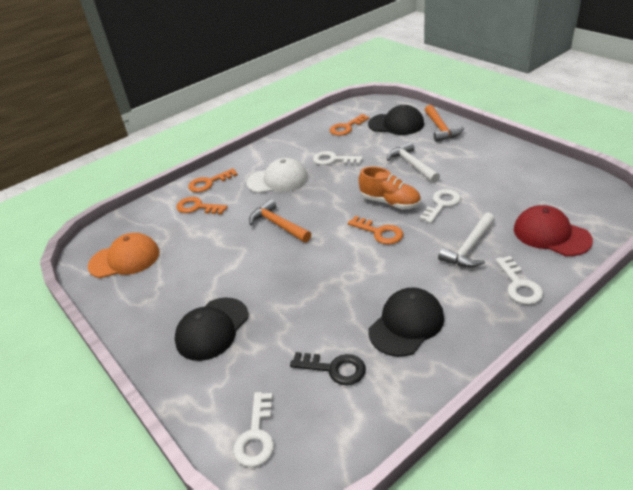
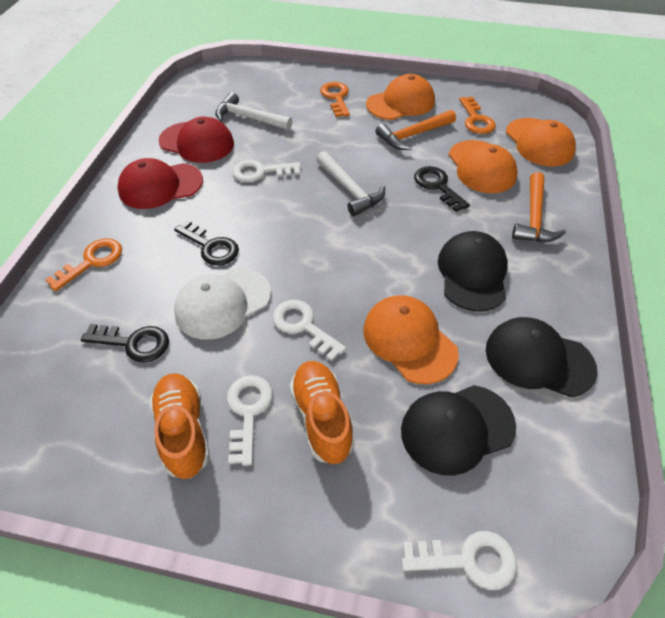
black key: [290,352,366,385] = 1 -> [81,324,169,363] [174,220,239,266] [414,166,470,212] = 3
orange cap: [88,233,160,278] = 1 -> [363,295,459,384] [366,74,435,120] [449,140,518,193] [506,118,576,166] = 4
orange key: [176,197,228,214] [188,168,238,192] [330,114,369,136] [348,216,403,245] = 4 -> [45,238,122,291] [320,82,350,117] [459,97,496,134] = 3
orange shoe: [359,167,421,209] = 1 -> [150,373,210,479] [290,361,354,464] = 2
red cap: [514,205,593,256] = 1 -> [117,158,203,209] [159,117,234,163] = 2

